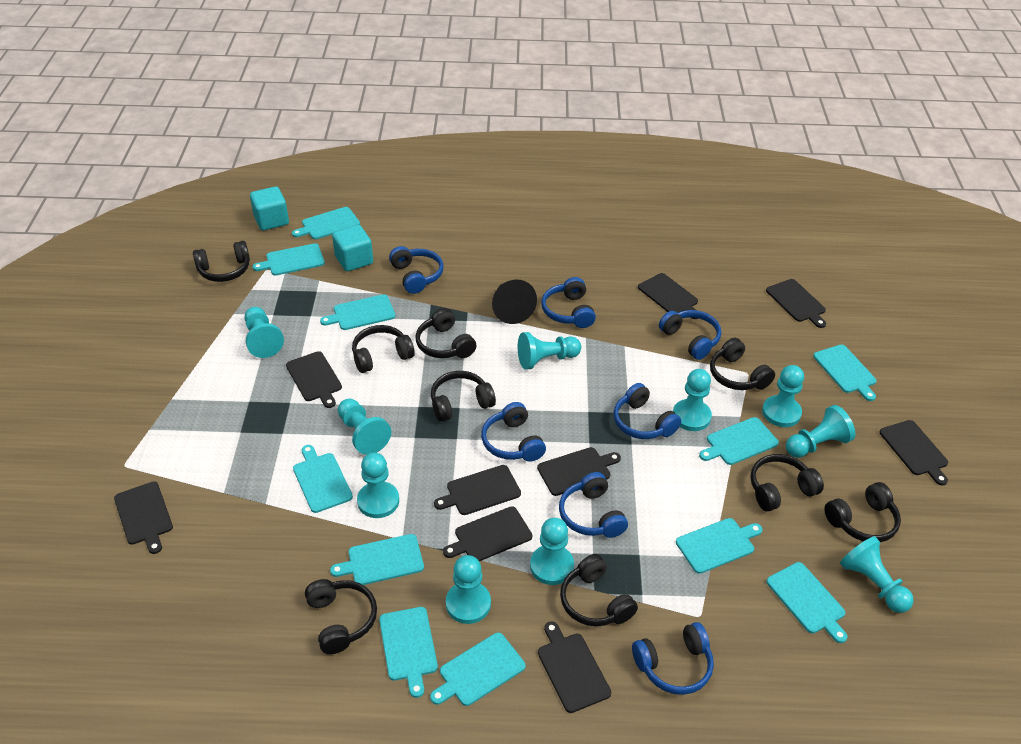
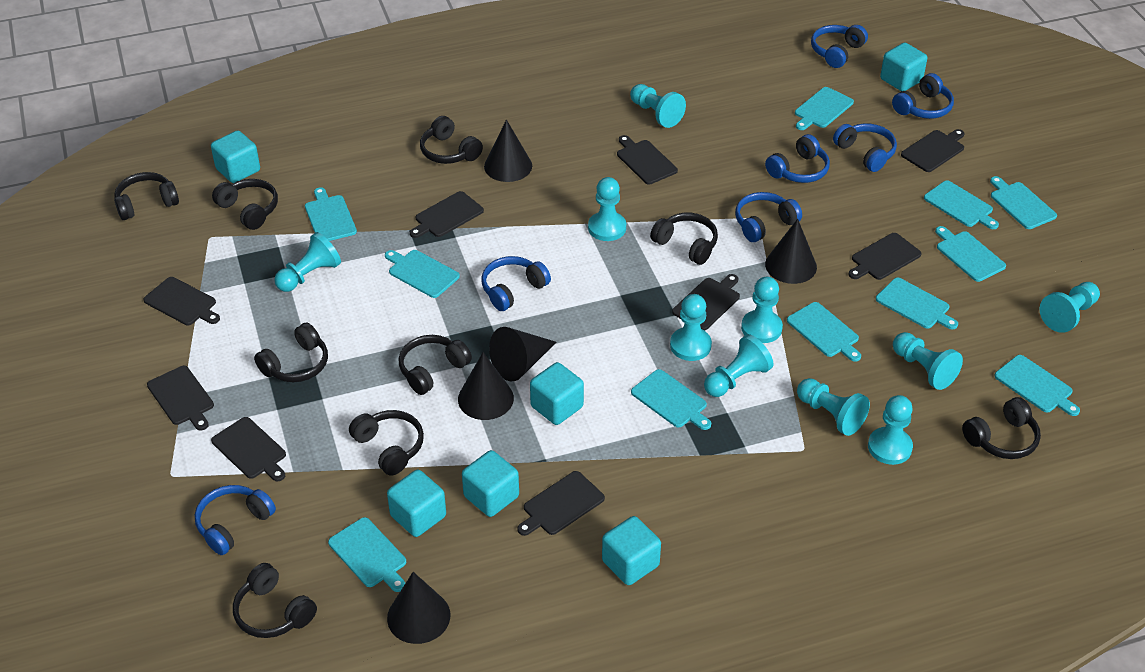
black cone: [492,280,537,324] = 1 -> [387,572,450,644] [458,352,514,420] [484,119,532,182] [489,327,556,381] [765,219,817,284] = 5
turquoise cube: [250,187,289,230] [332,225,373,271] = 2 -> [211,130,260,183] [387,470,446,537] [462,450,519,517] [530,362,584,425] [602,516,661,585] [880,42,927,91] = 6

